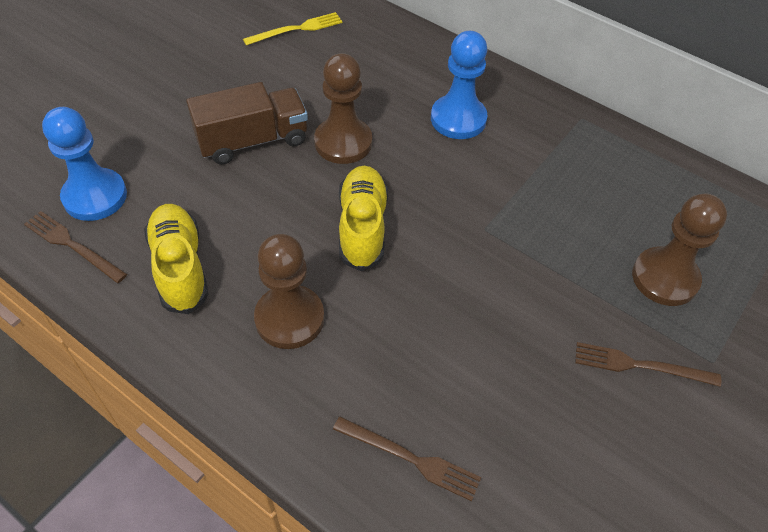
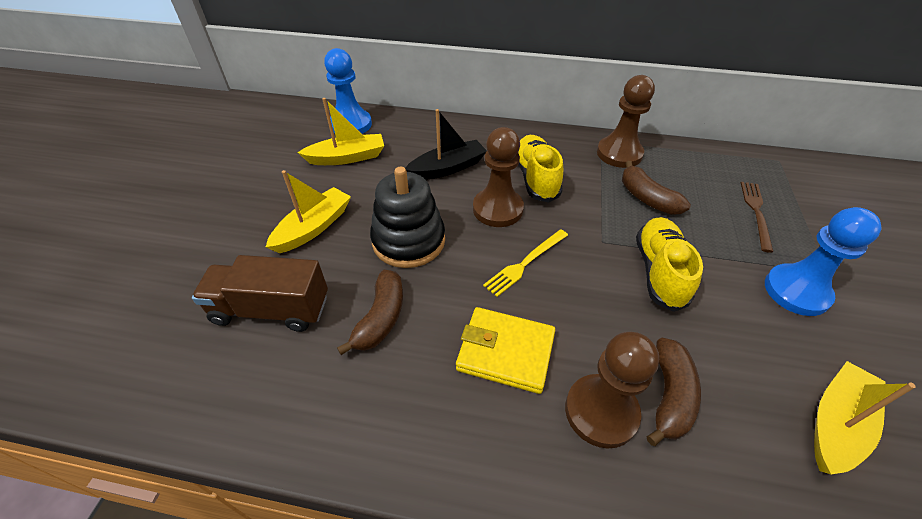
black boat: none = 0 -> [405,109,487,180] = 1
black stacking toy: none = 0 -> [370,167,445,268] = 1
brown banana: none = 0 -> [337,270,403,355] [622,161,691,215] [647,338,701,446] = 3
brown fork: [24,211,127,283] [333,417,481,501] [575,342,721,387] = 3 -> [741,182,773,253] = 1
yellow boat: none = 0 -> [266,170,351,253] [297,98,384,165] [814,361,916,474] = 3
yellow wallet: none = 0 -> [456,307,555,394] = 1

